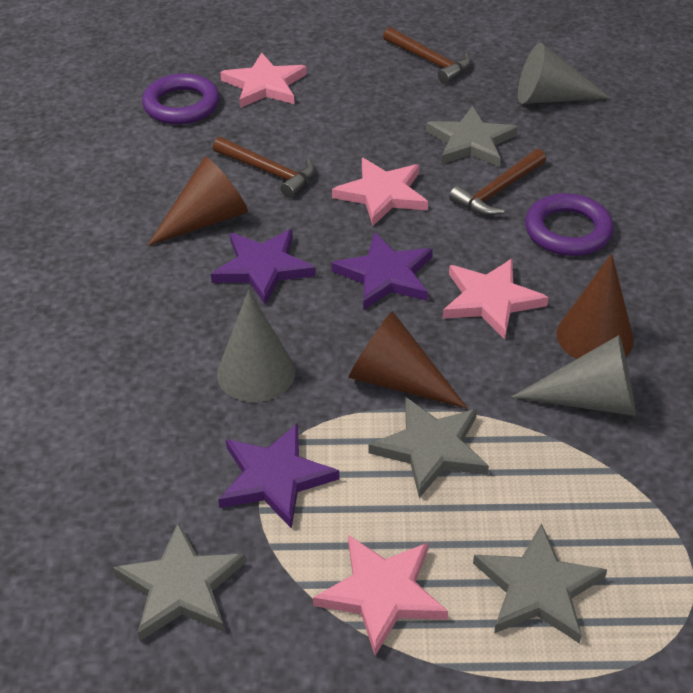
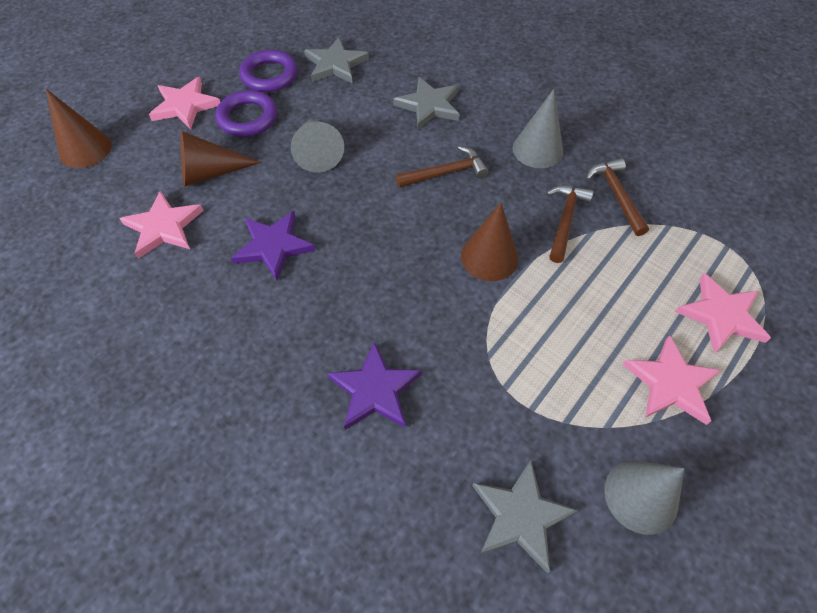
grey star: [113,522,246,641] [369,397,489,498] [426,106,518,167] [473,523,607,644] = 4 -> [304,37,369,84] [393,77,460,129] [472,460,579,573] = 3
purple star: [211,229,316,305] [218,423,339,529] [331,232,433,310] = 3 -> [231,211,316,281] [327,342,422,430] = 2

